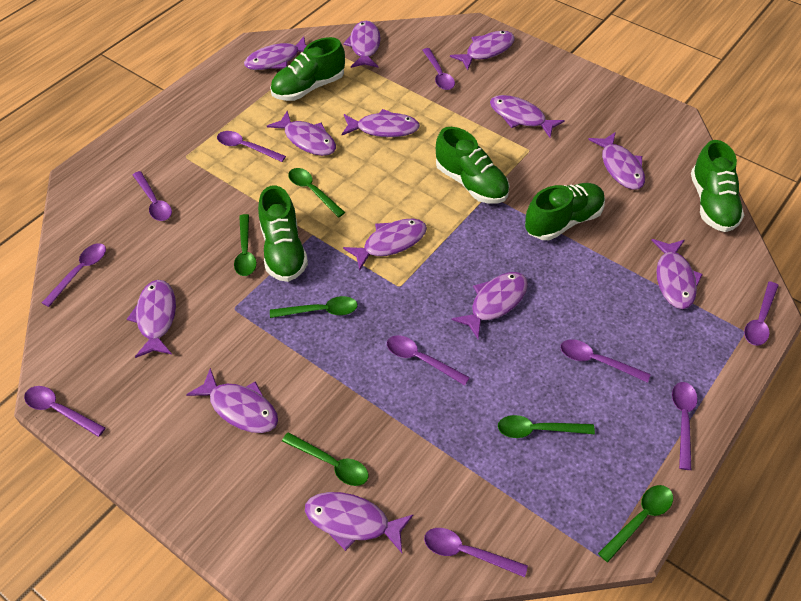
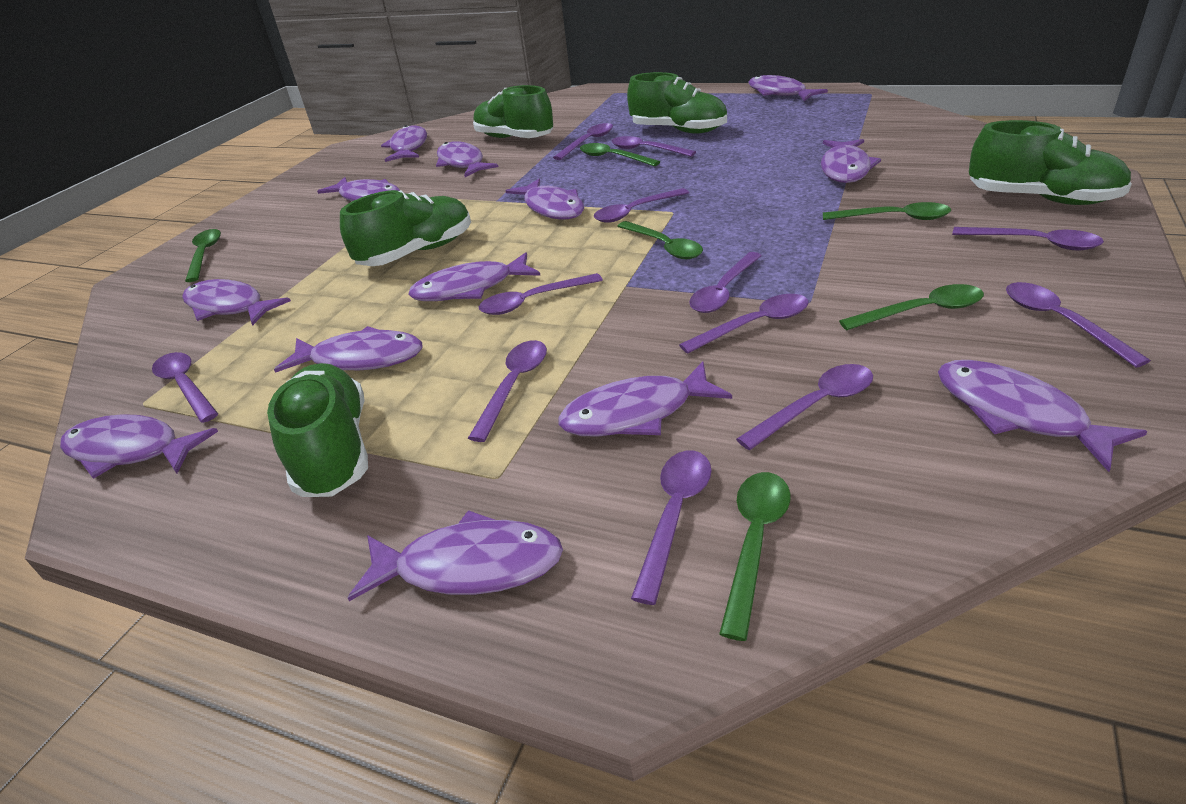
purple spoon: [24,386,106,437] [42,243,106,307] [133,171,172,221] [217,131,286,162] [387,335,470,386] [422,48,455,90] [424,528,528,577] [560,339,651,383] [672,382,698,470] [744,281,779,346] = 10 -> [152,352,218,423] [468,340,547,442] [479,273,603,315] [553,123,613,160] [594,188,689,223] [612,136,696,157] [631,451,712,605] [679,294,809,354] [689,252,762,313] [736,364,873,450] [952,227,1104,250] [1006,282,1151,368] = 12

